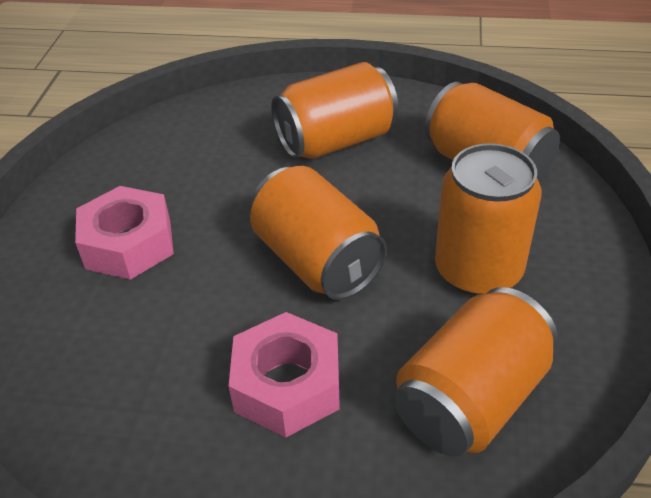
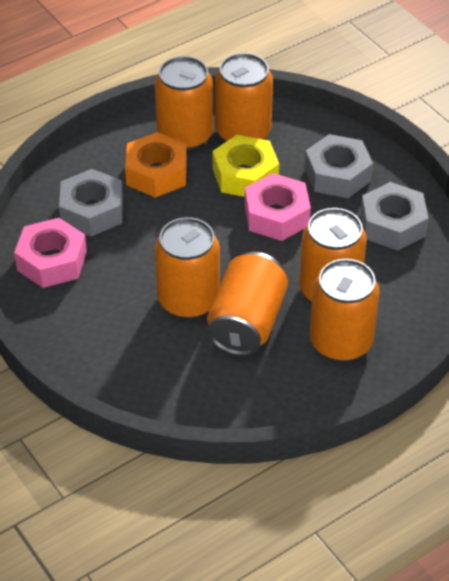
grey nut: none = 0 -> [59,169,123,236] [305,134,373,198] [361,182,429,251] = 3
orange can: [250,166,387,300] [271,62,398,159] [394,287,558,457] [425,82,560,181] [435,143,542,296] = 5 -> [155,56,213,150] [155,217,220,319] [207,252,288,356] [215,53,273,142] [299,208,367,301] [310,259,380,362] = 6
orange nut: none = 0 -> [125,132,187,198] = 1
yellow nut: none = 0 -> [213,135,279,197] = 1

